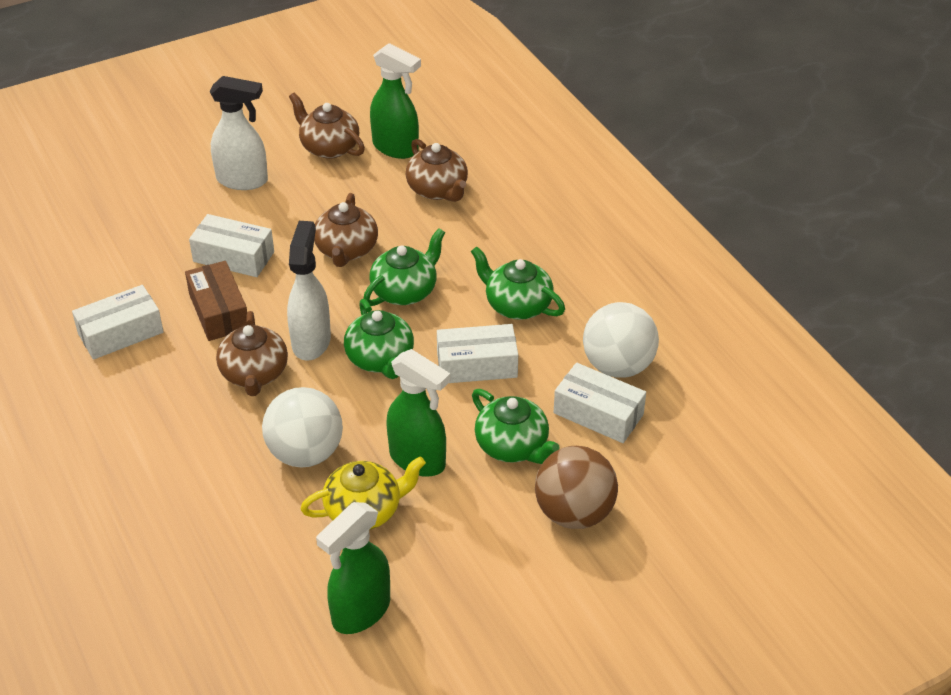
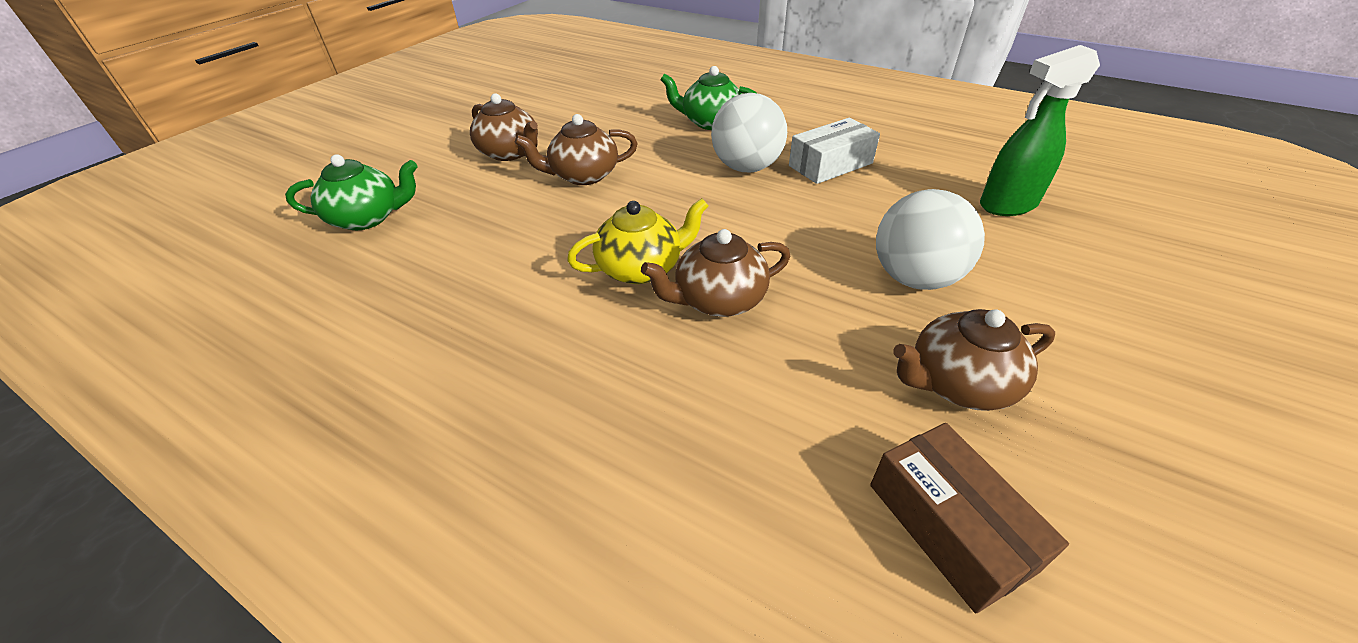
brown ball: [535,446,618,529] = 1 -> none = 0
green spray bottle: [316,502,390,634] [370,43,421,159] [386,349,450,477] = 3 -> [980,45,1100,216] = 1
green teapot: [344,299,414,379] [363,228,445,306] [471,246,565,320] [472,389,559,464] = 4 -> [285,155,418,230] [660,66,758,130] = 2
white box: [72,285,164,360] [189,214,274,277] [437,324,518,383] [554,363,646,443] = 4 -> [789,118,880,184] = 1
white spray bottle: [210,76,268,190] [287,221,331,361] = 2 -> none = 0

